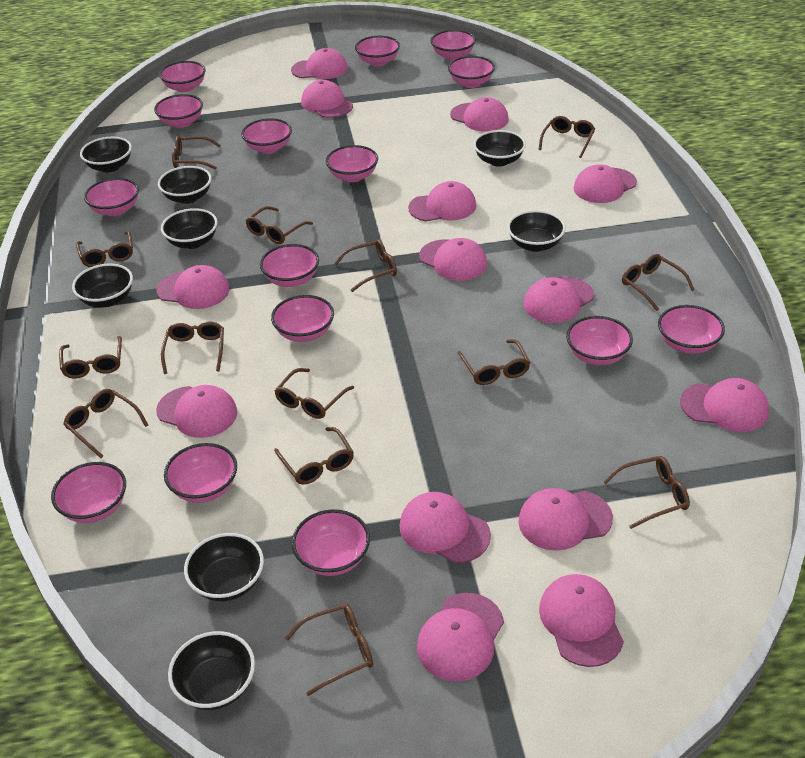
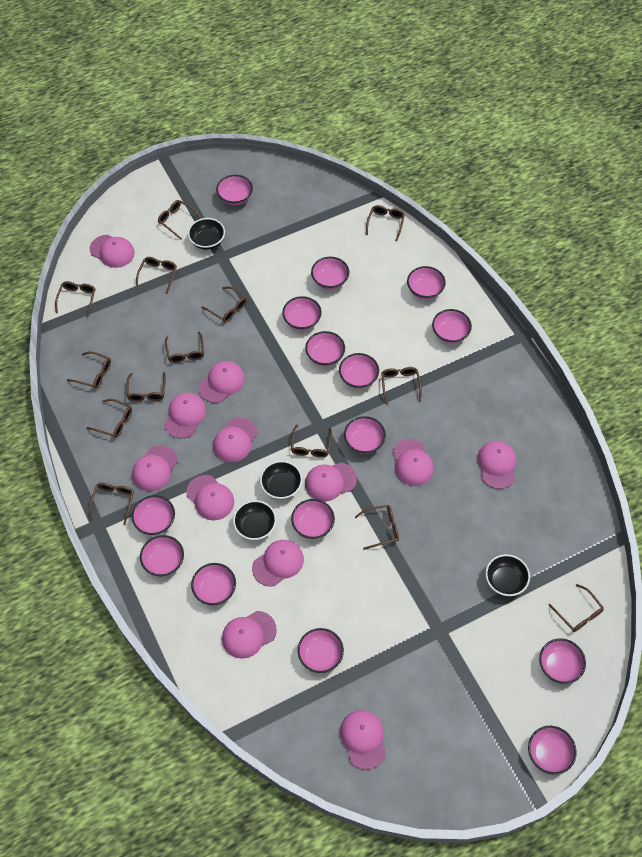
black bowl: [72,264,133,307] [80,136,132,172] [158,166,212,204] [161,208,218,249] [168,631,255,710] [184,533,264,601] [473,130,526,167] [507,210,566,252] = 8 -> [188,218,225,250] [233,500,276,540] [260,461,302,499] [485,554,530,596] = 4
pink cap: [156,265,229,309] [156,385,237,438] [291,48,348,79] [301,80,353,118] [399,492,491,563] [408,181,476,221] [417,593,504,681] [419,238,487,281] [450,97,509,132] [518,488,613,551] [523,277,594,323] [539,574,624,667] [574,164,637,203] [680,378,769,432] = 14 -> [90,235,135,268] [132,445,178,491] [164,393,206,439] [186,475,234,520] [198,361,245,403] [213,418,258,462] [222,611,277,659] [252,540,304,587] [305,462,357,501] [340,710,386,770] [392,439,434,486] [477,441,516,489] = 12

